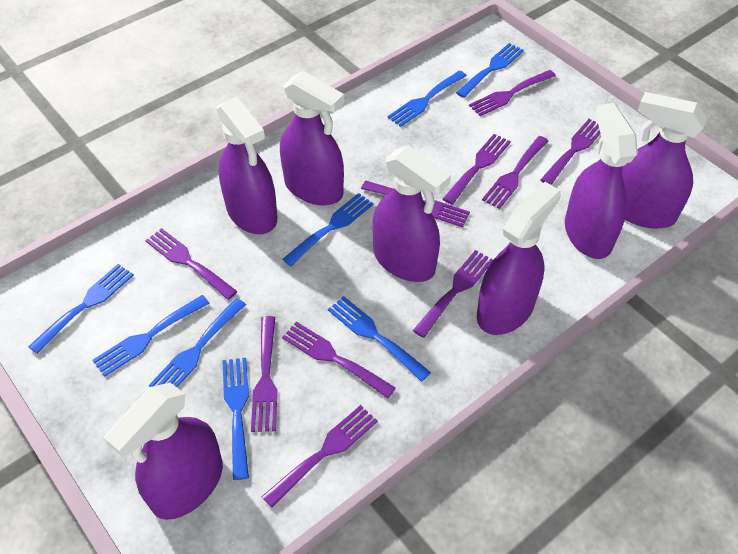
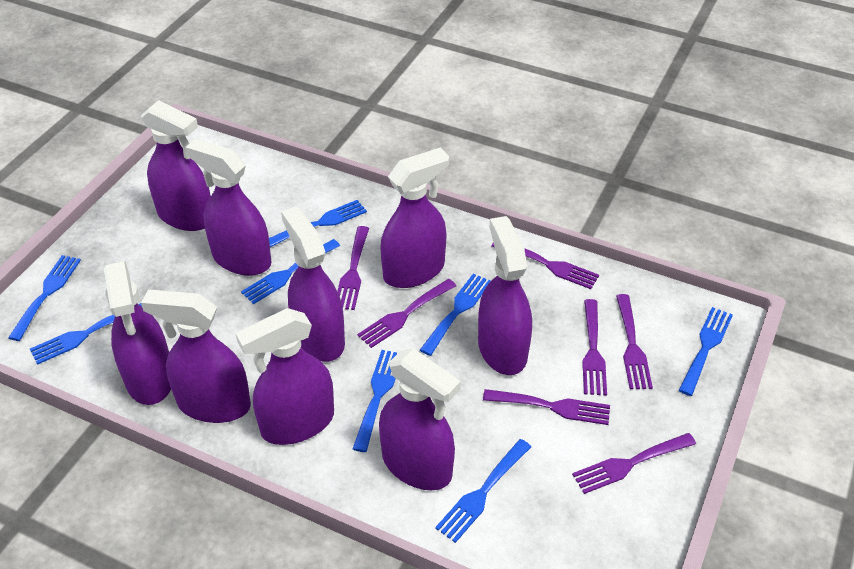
purple fork: [145,228,237,300] [251,316,278,432] [262,405,378,508] [282,322,396,399] [361,180,470,227] [413,250,493,338] [443,134,511,205] [469,70,556,116] [482,136,548,209] [540,119,600,185] = 10 -> [337,226,369,310] [357,279,456,348] [483,389,610,425] [492,243,599,289] [572,433,696,494] [582,299,607,396] [616,294,653,389] = 7
purple spray bottle: [104,382,223,520] [216,96,277,234] [280,71,344,205] [372,145,451,282] [477,182,561,335] [565,103,638,259] [622,92,707,229] = 7 -> [104,261,171,405] [141,100,211,231] [141,290,251,423] [185,139,272,276] [235,308,334,445] [281,206,345,362] [379,348,461,490] [380,148,449,288] [478,216,532,375] = 9

